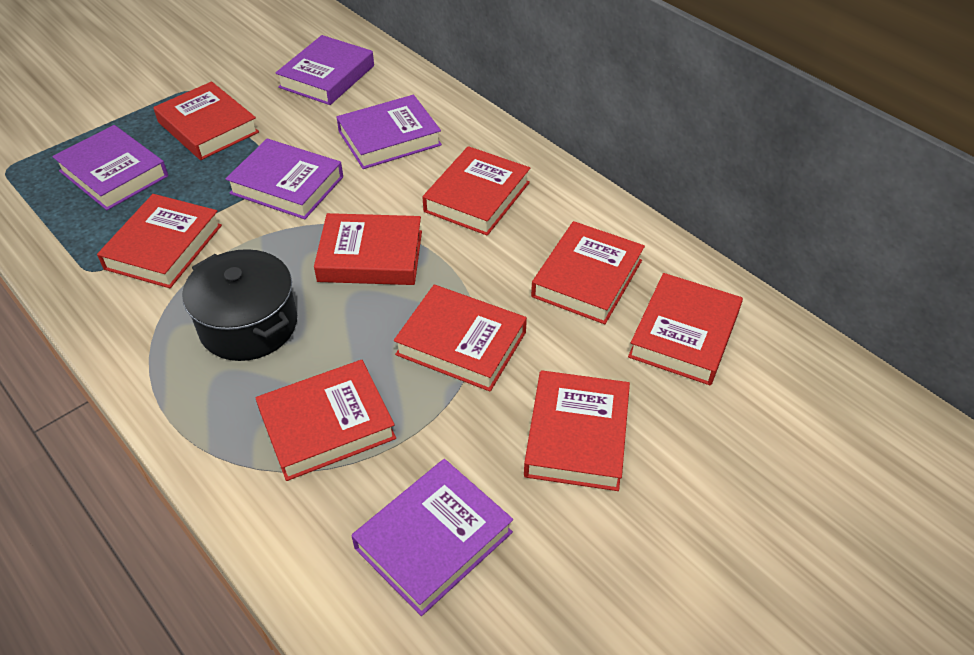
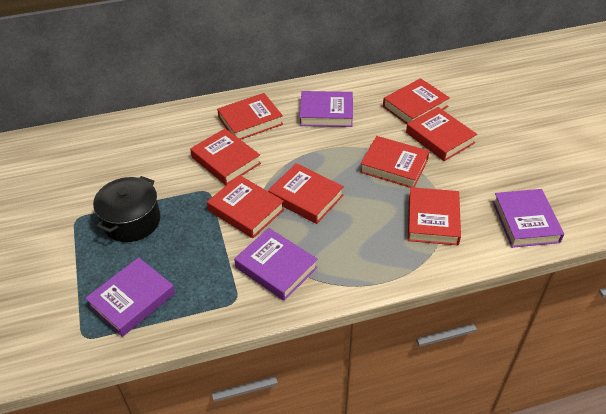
purple book: [52,125,168,210] [226,139,343,219] [276,35,374,105] [336,95,442,169] [351,459,513,616] = 5 -> [85,257,175,337] [234,228,318,301] [299,91,353,127] [493,189,564,248] = 4
red book: [97,194,222,288] [153,82,259,160] [255,360,396,481] [314,213,422,285] [394,285,527,391] [422,146,530,236] [524,370,630,491] [531,221,645,324] [628,273,743,385] = 9 -> [190,128,261,185] [207,175,284,238] [217,93,283,140] [268,163,344,224] [360,136,429,188] [383,78,450,124] [406,107,477,161] [408,187,461,246] = 8

